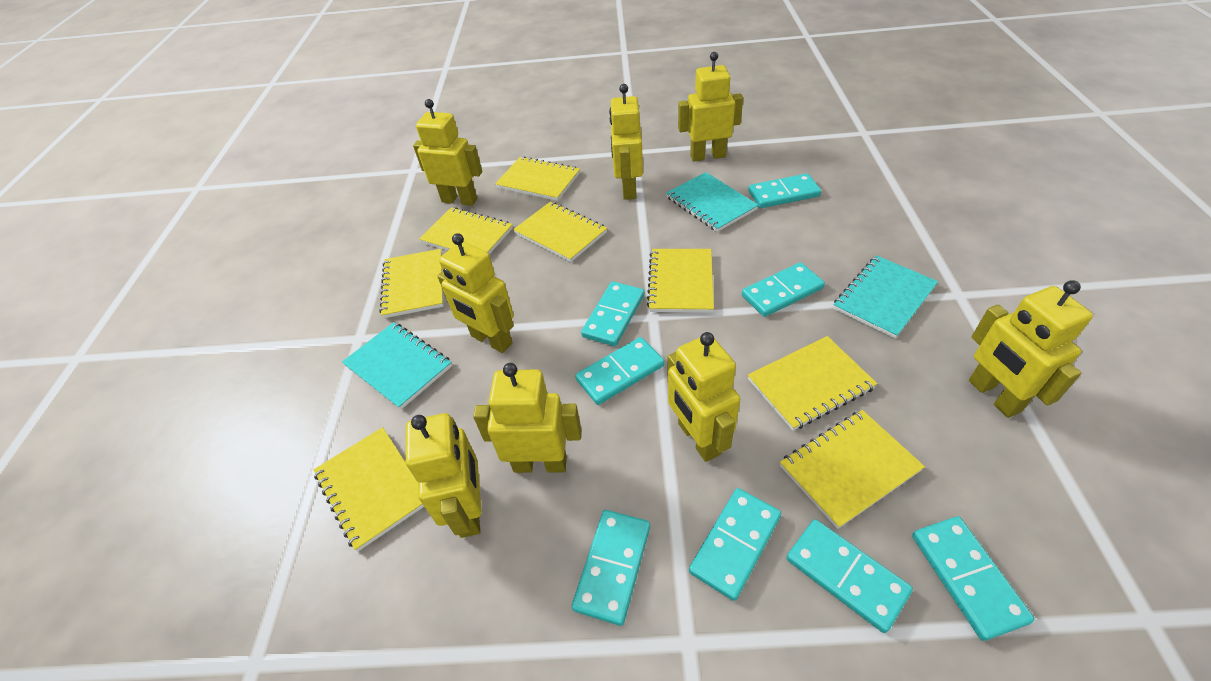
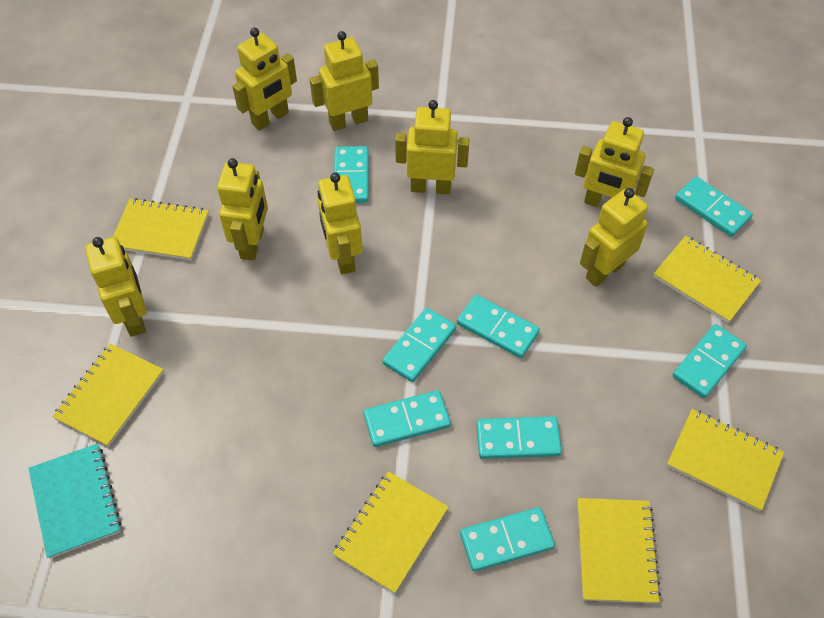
turquoise notebook: [342,322,452,410] [666,172,758,232] [833,255,938,338] = 3 -> [28,443,122,559] = 1
yellow notebook: [313,427,424,551] [379,249,443,318] [419,207,513,254] [495,156,580,201] [513,202,607,262] [647,249,714,313] [748,336,877,430] [780,410,925,529] = 8 -> [52,343,164,447] [113,198,209,260] [333,471,449,594] [578,498,661,604] [653,236,761,323] [667,409,784,511] = 6

